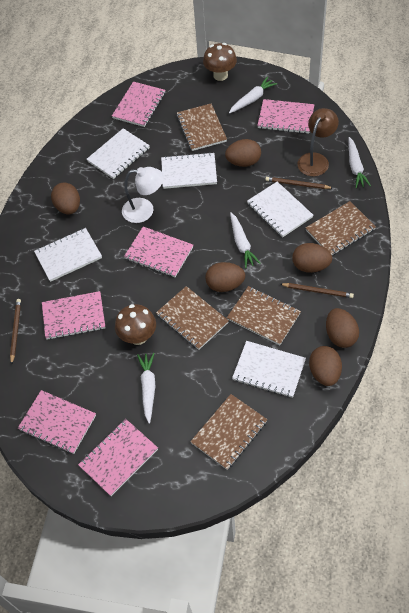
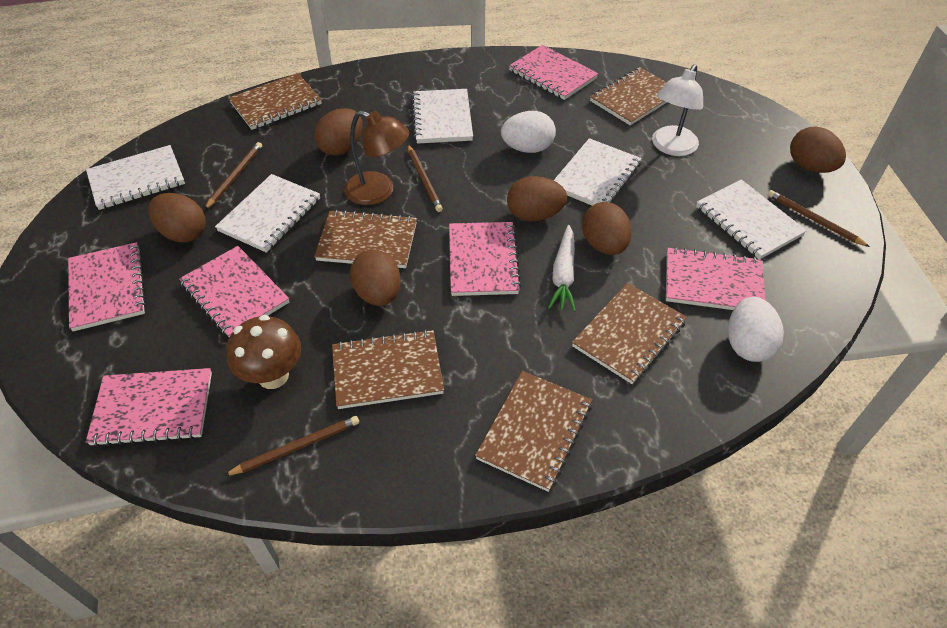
brown mushroom: [115,304,156,345] [203,43,237,81] = 2 -> [227,315,301,389] = 1
brown notebook: [156,286,229,350] [177,104,227,151] [190,394,268,470] [227,286,301,346] [306,201,376,255] = 5 -> [229,73,322,130] [314,210,417,268] [332,329,444,409] [475,371,592,492] [572,283,687,384] [590,67,667,125] = 6
brown pencil: [10,299,21,365] [265,177,332,189] [280,283,354,298] = 3 -> [204,142,262,210] [224,416,359,476] [408,145,443,212] [768,190,870,247] = 4
white carrot: [137,353,156,424] [229,77,277,114] [230,212,261,268] [348,137,371,188] = 4 -> [548,225,576,312] = 1
white egg: none = 0 -> [501,111,556,153] [728,297,784,362] = 2

